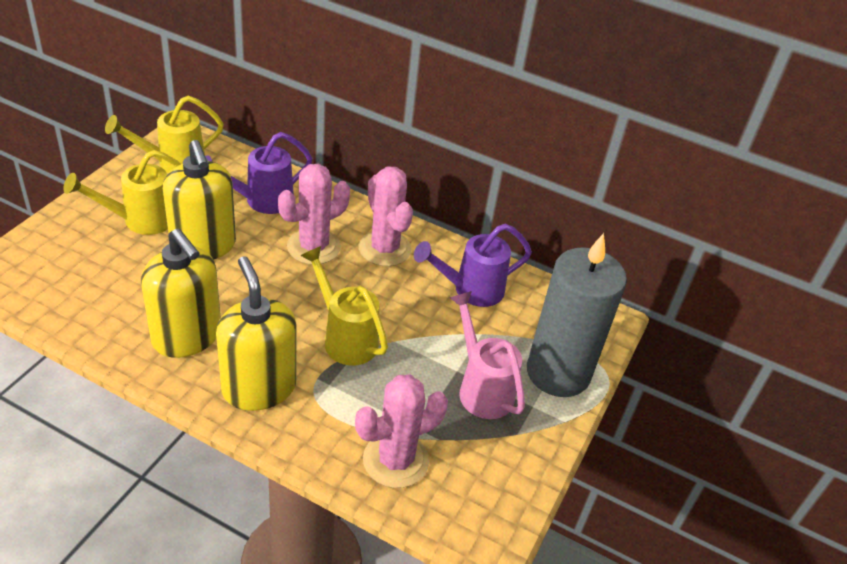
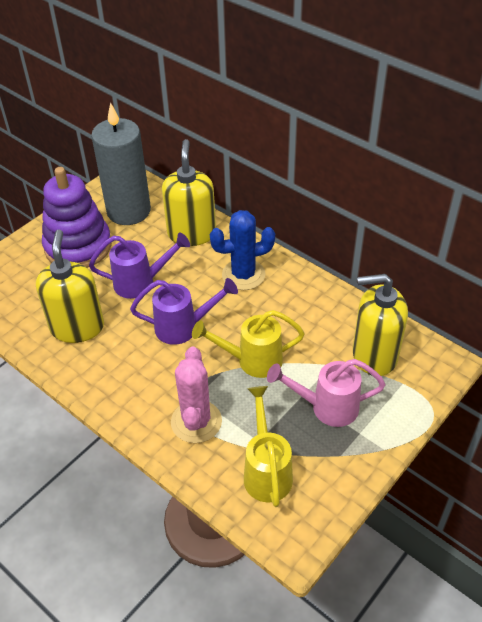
blue cactus: none = 0 -> [210,210,275,290] = 1
pink cactus: [278,164,350,265] [355,375,448,488] [359,166,413,266] = 3 -> [171,347,222,443] = 1
purple stacking toy: none = 0 -> [42,167,112,268] = 1
yellow watering can: [63,150,181,235] [105,96,224,173] [300,246,388,366] = 3 -> [192,310,305,378] [244,386,293,507] = 2

